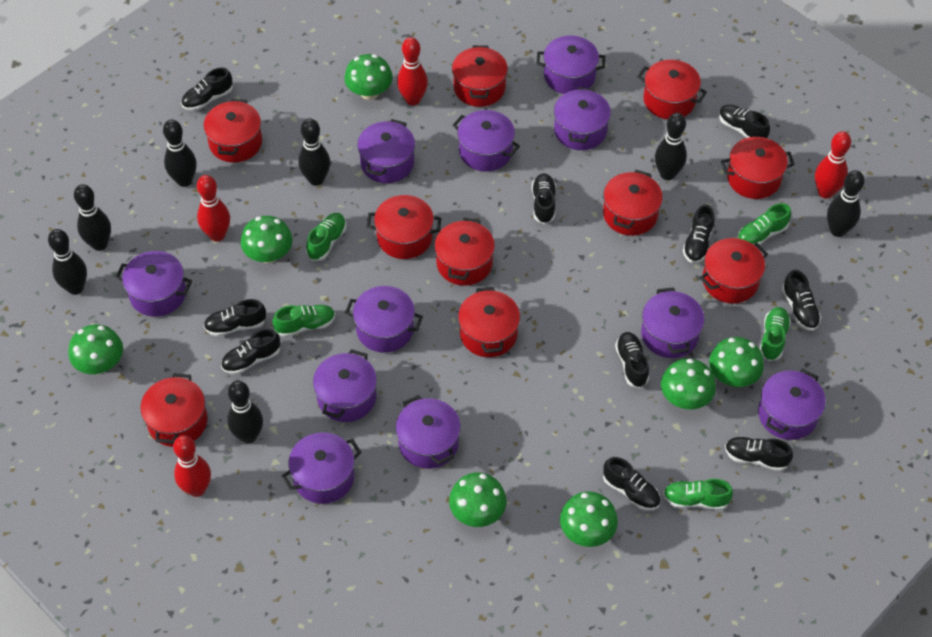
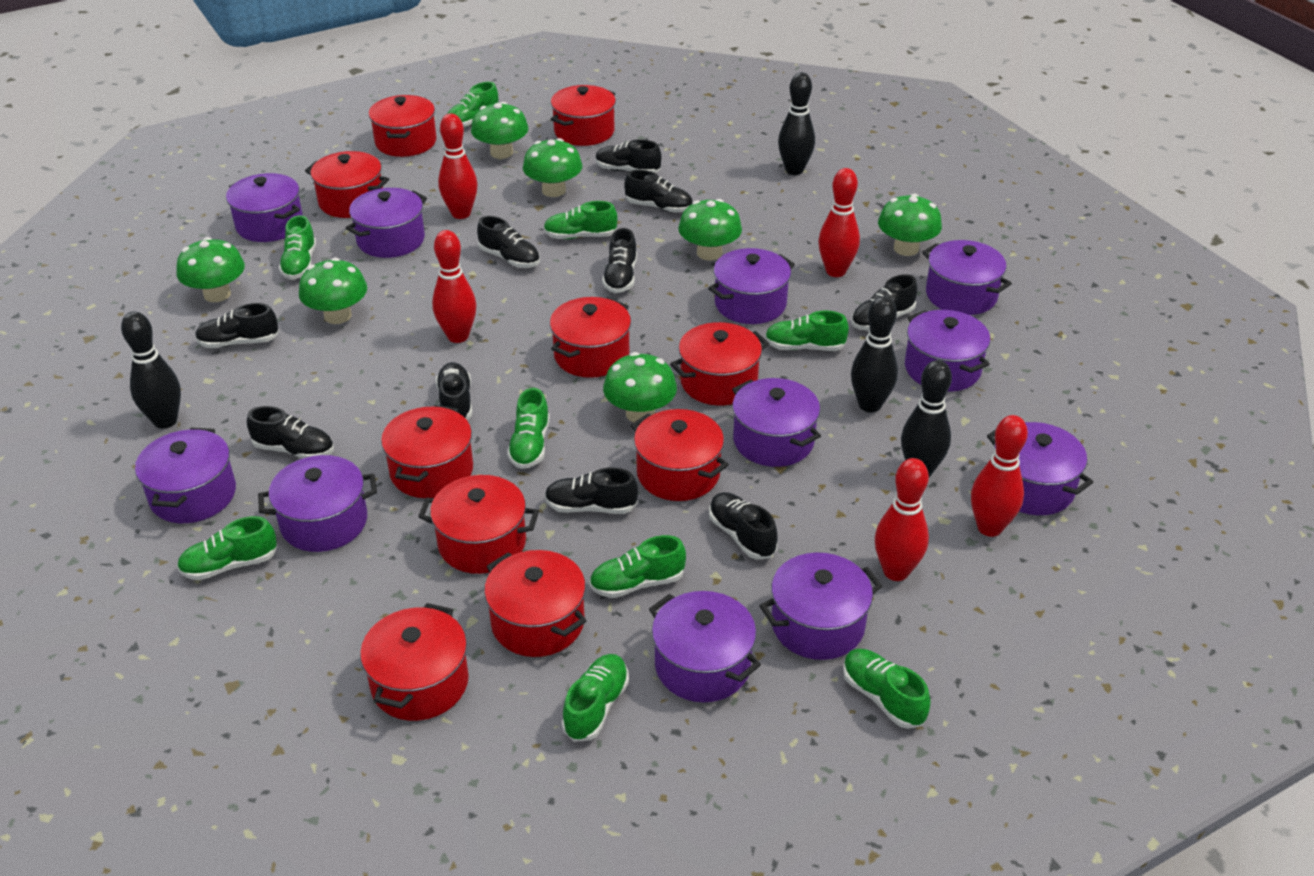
black bowling pin: [48,229,87,295] [74,184,111,251] [163,119,197,187] [227,381,263,444] [298,118,330,186] [655,113,687,180] [827,170,865,237] = 7 -> [121,311,181,429] [778,72,815,175] [851,296,898,413] [901,360,952,477] = 4
green shoe: [273,305,335,337] [306,213,346,261] [663,479,733,510] [737,203,791,245] [760,307,791,361] = 5 -> [177,516,277,580] [279,215,316,280] [447,82,498,127] [507,388,550,469] [543,201,618,239] [562,654,629,742] [589,535,686,598] [765,311,849,351] [843,649,931,729] = 9
red bowling pin: [173,435,211,497] [197,175,230,241] [397,37,428,106] [815,131,851,199] = 4 -> [432,230,476,343] [438,113,478,219] [818,168,860,277] [875,458,929,581] [971,415,1028,537] = 5

